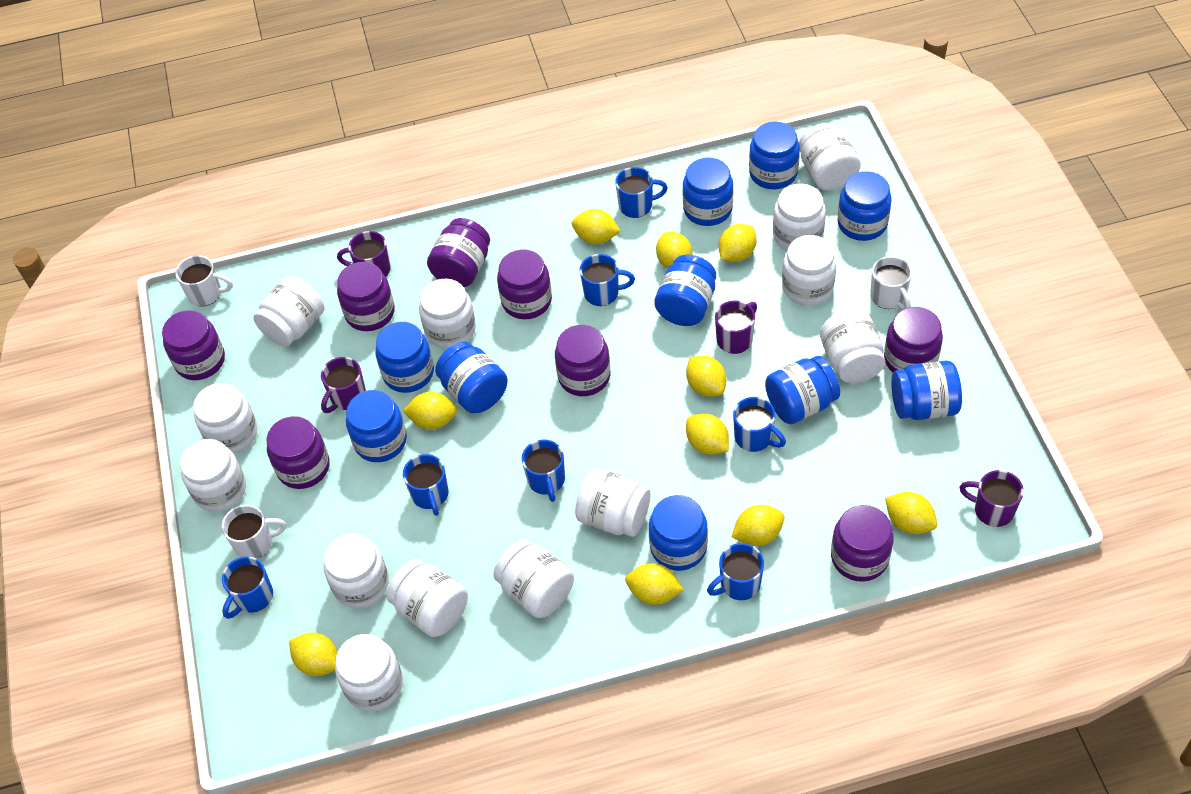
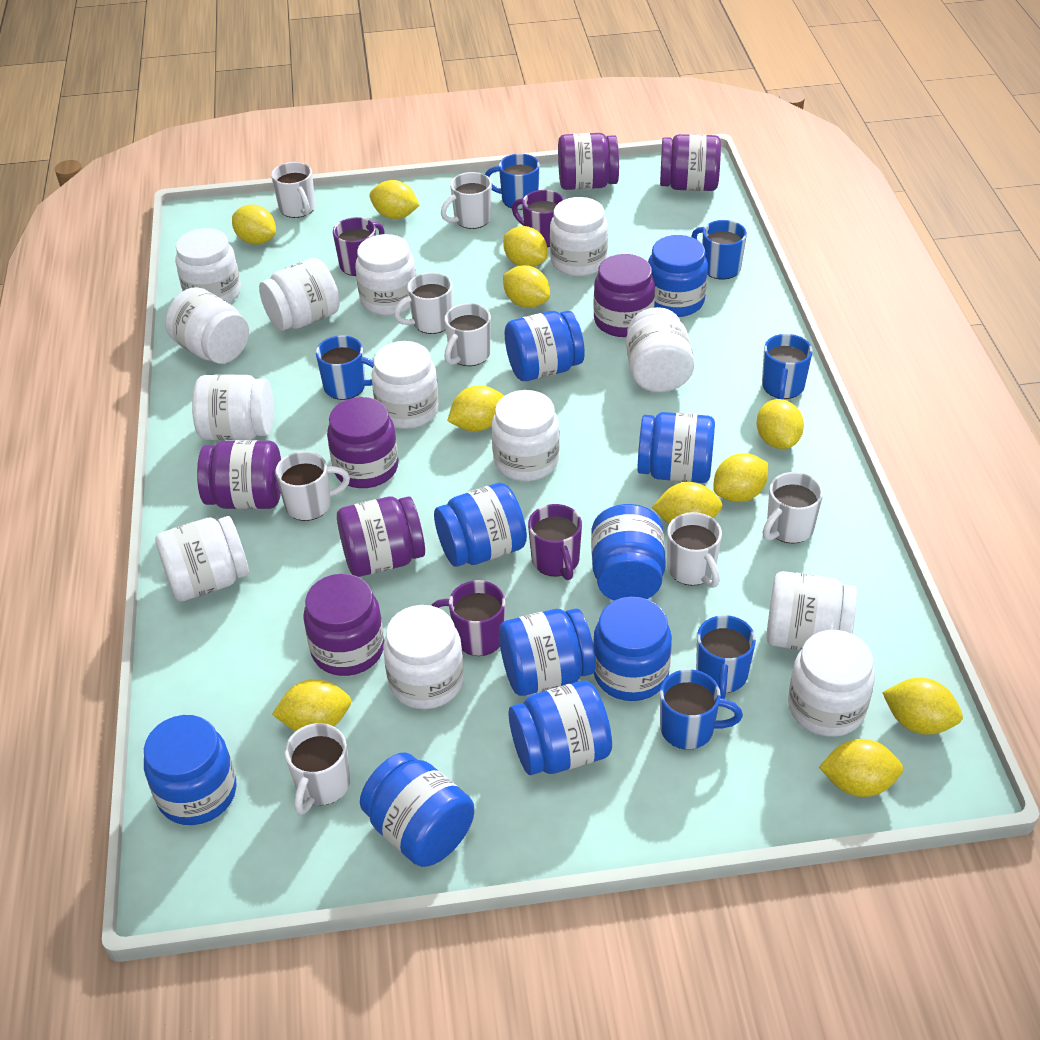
blue mug: [222,556,273,619] [403,454,449,516] [522,439,565,502] [579,254,635,306] [615,167,668,218] [707,543,764,600] [733,397,786,452] = 7 -> [316,335,374,400] [485,154,540,210] [660,669,743,750] [691,220,747,280] [696,615,756,699] [762,334,813,399] = 6
purple jar: [162,310,225,380] [266,416,330,489] [337,262,395,331] [427,218,490,287] [497,250,552,319] [555,325,610,396] [831,505,894,582] [884,307,943,372] = 8 -> [197,440,281,509] [303,574,384,676] [327,397,398,488] [337,496,425,577] [558,133,619,190] [593,254,655,337] [660,134,721,191] = 7
white mug: [175,255,233,307] [222,505,286,559] [870,256,912,310] = 3 -> [271,162,315,218] [275,451,350,521] [285,723,350,815] [394,272,453,334] [441,172,492,229] [444,303,491,366] [667,512,722,588] [763,472,823,544] = 8
yellow lemon: [289,633,338,676] [403,392,457,429] [572,209,620,244] [625,563,684,605] [656,232,692,269] [686,356,726,397] [686,413,729,455] [718,224,757,262] [732,505,785,546] [885,492,937,534] = 10 -> [232,205,276,245] [272,679,351,731] [369,180,420,219] [447,385,504,431] [503,226,547,267] [503,265,550,308] [652,482,722,524] [713,453,768,502] [756,399,804,449] [819,739,903,797] [882,678,963,735] = 11

